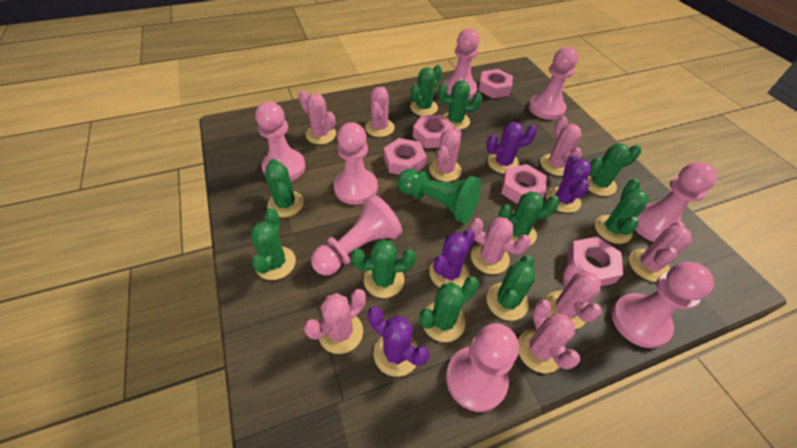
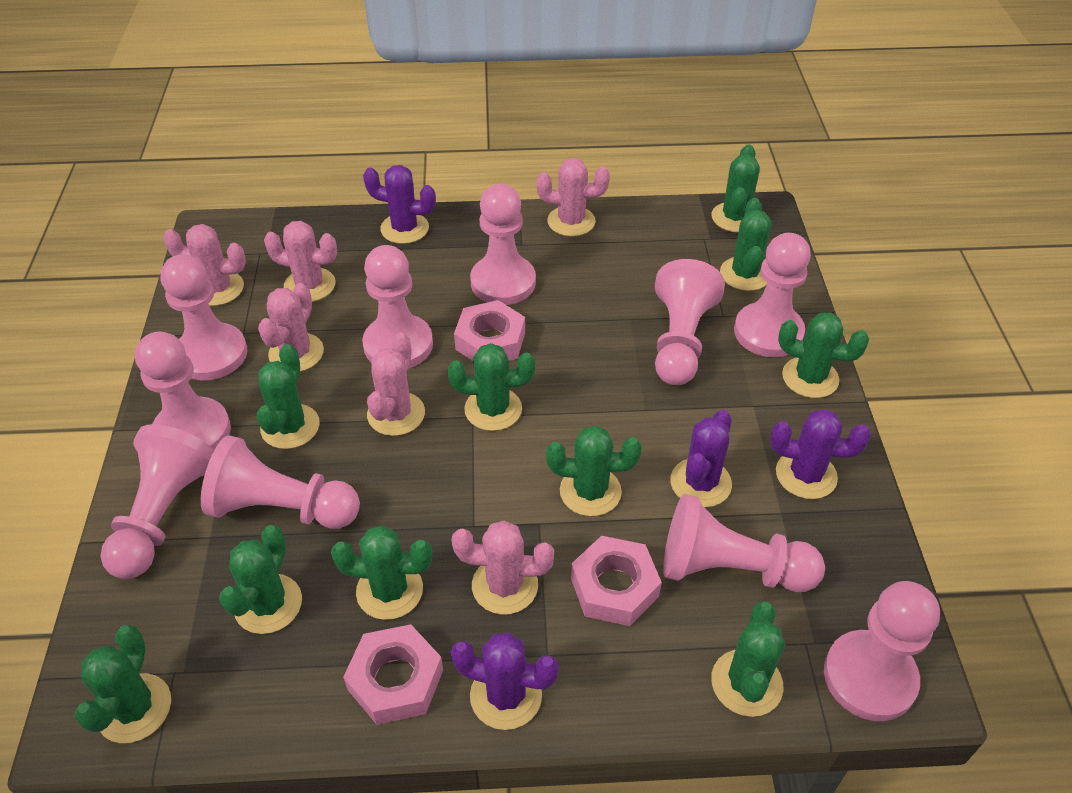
green pawn: [397,169,481,224] = 1 -> none = 0
pink cactus: [299,90,336,145] [304,289,366,354] [365,87,395,137] [429,128,462,182] [470,217,531,274] [518,299,580,373] [541,116,582,176] [545,260,602,329] [629,222,692,282] = 9 -> [163,224,246,306] [258,283,324,372] [264,221,337,302] [367,333,425,436] [452,520,554,615] [537,158,610,236] = 6
pink nut: [384,138,427,175] [413,115,454,148] [478,69,513,98] [501,164,547,204] [567,237,623,287] = 5 -> [343,624,443,725] [454,300,525,361] [571,536,662,626] = 3
pink pawn: [255,102,305,181] [311,194,402,276] [334,122,378,205] [444,28,480,99] [446,323,519,412] [529,47,578,120] [611,262,714,348] [635,162,717,242] = 8 -> [100,424,214,579] [135,332,231,450] [160,254,247,380] [201,435,360,529] [362,245,433,369] [470,184,536,305] [655,259,725,385] [663,494,825,592] [734,233,811,357] [824,581,940,721] = 10

